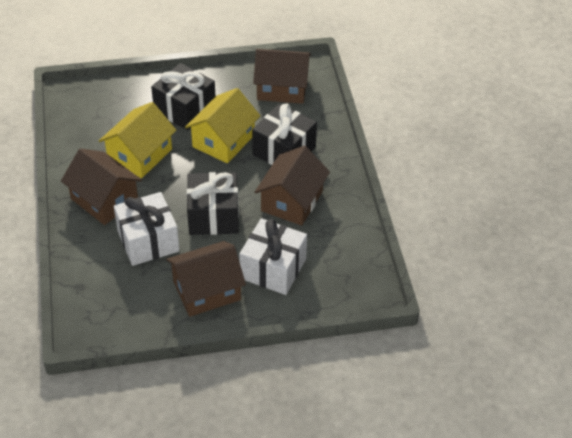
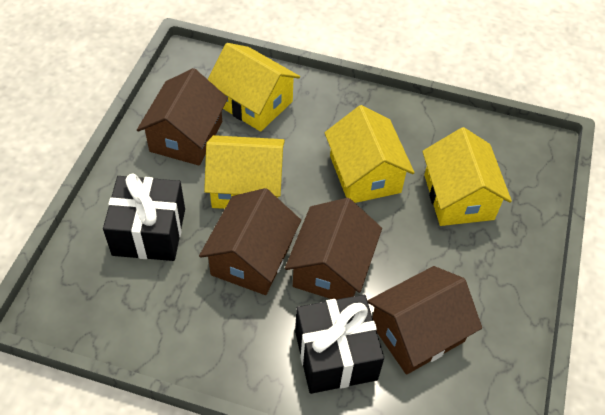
black gift: [151,63,215,130] [187,172,239,235] [252,104,317,165] = 3 -> [103,174,185,261] [295,295,384,394] = 2
white gift: [114,192,180,266] [239,218,307,295] = 2 -> none = 0
yellow house: [99,102,176,178] [185,88,260,163] = 2 -> [204,135,285,209] [208,43,300,132] [325,105,415,203] [422,127,512,226] = 4

